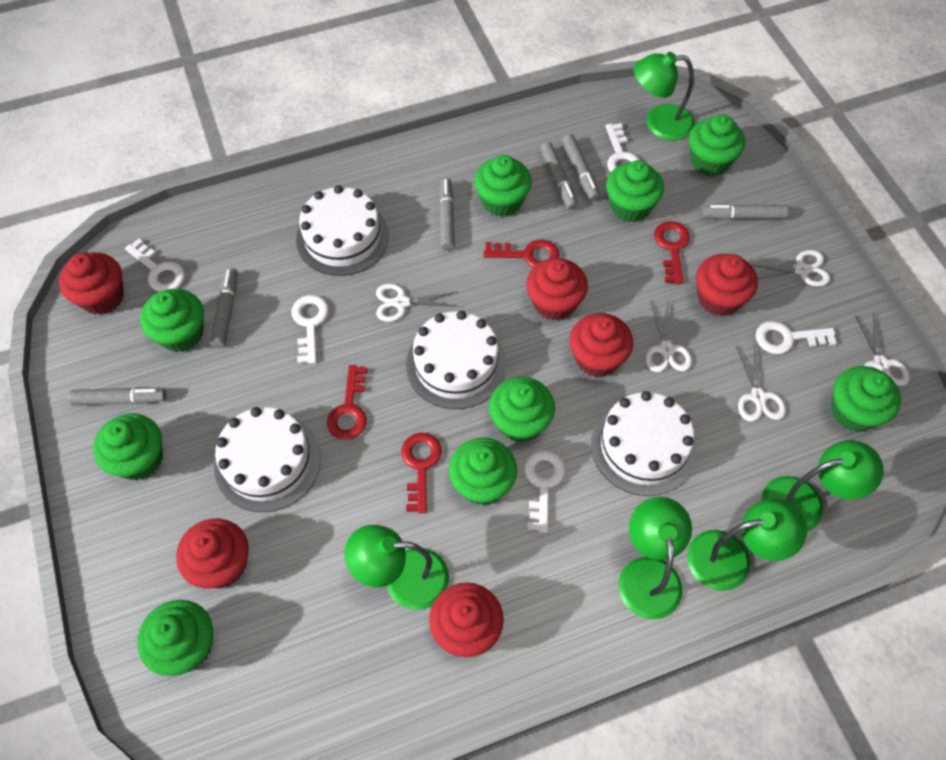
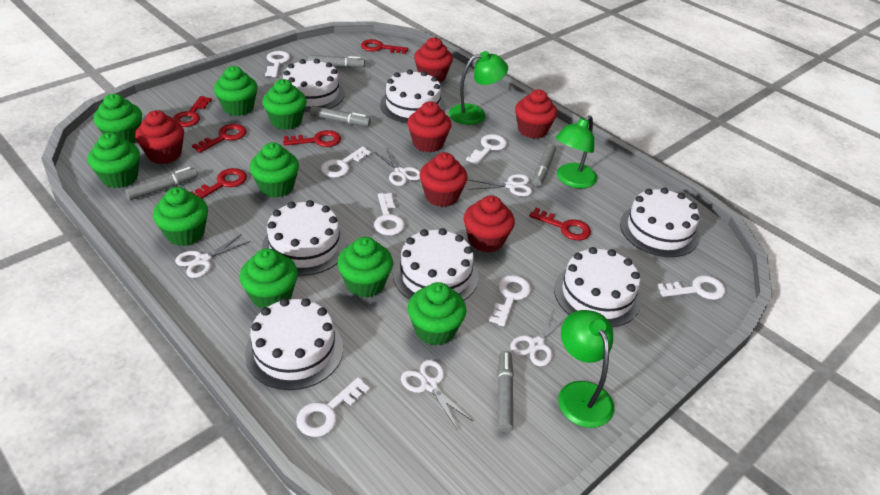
green lamp: [344,525,449,610] [619,497,692,619] [634,52,695,141] [687,499,807,591] [761,440,884,532] = 5 -> [449,51,508,125] [556,115,597,189] [558,310,614,428] = 3
grey marker: [69,387,166,405] [210,268,238,348] [439,178,455,251] [540,142,578,210] [562,134,600,201] [702,204,788,220] = 6 -> [125,167,198,200] [308,55,365,68] [310,106,371,126] [497,351,514,432] [533,144,556,187] = 5
red key: [327,365,367,440] [401,433,442,513] [483,240,560,267] [654,221,690,284] = 4 -> [173,96,212,127] [191,168,247,199] [192,124,246,153] [283,130,341,147] [361,39,408,54] [529,208,591,241] = 6
white cake: [214,407,321,512] [296,185,389,276] [406,310,506,409] [591,391,697,496] = 4 -> [245,298,343,390] [262,200,347,276] [283,59,345,112] [380,70,445,123] [393,228,479,300] [554,247,641,327] [620,188,700,257] = 7
white key: [125,239,185,292] [292,295,329,364] [524,450,565,533] [605,123,639,172] [756,321,837,354] = 5 -> [265,51,290,77] [296,377,370,437] [321,147,372,178] [374,193,405,235] [466,134,507,165] [489,275,531,327] [657,275,725,300] = 7

